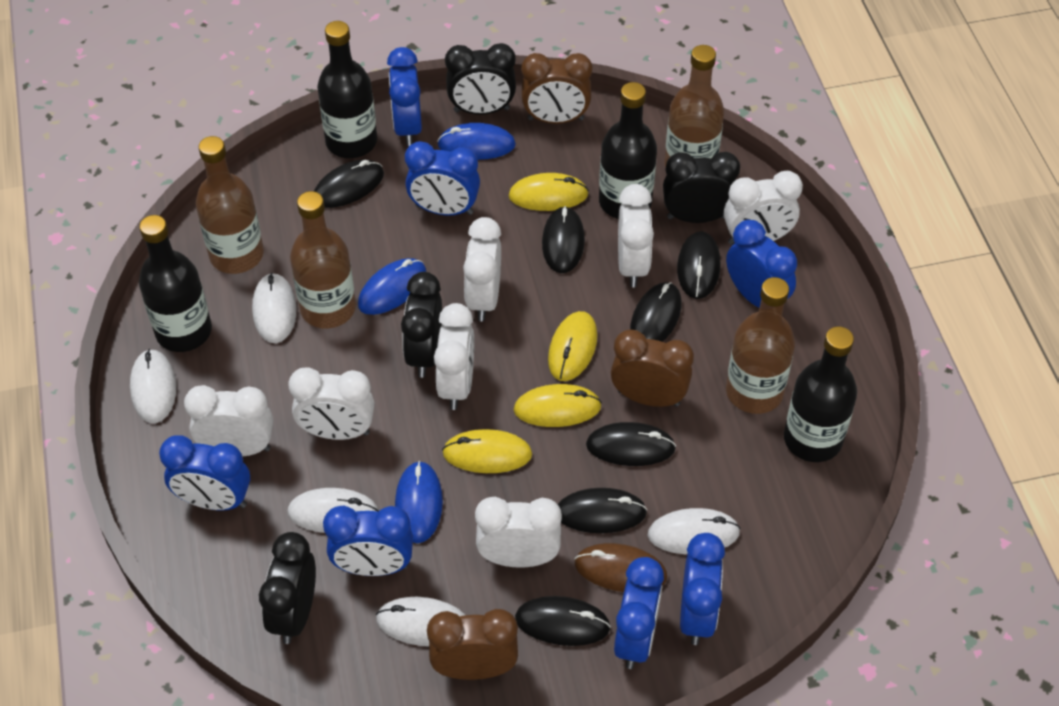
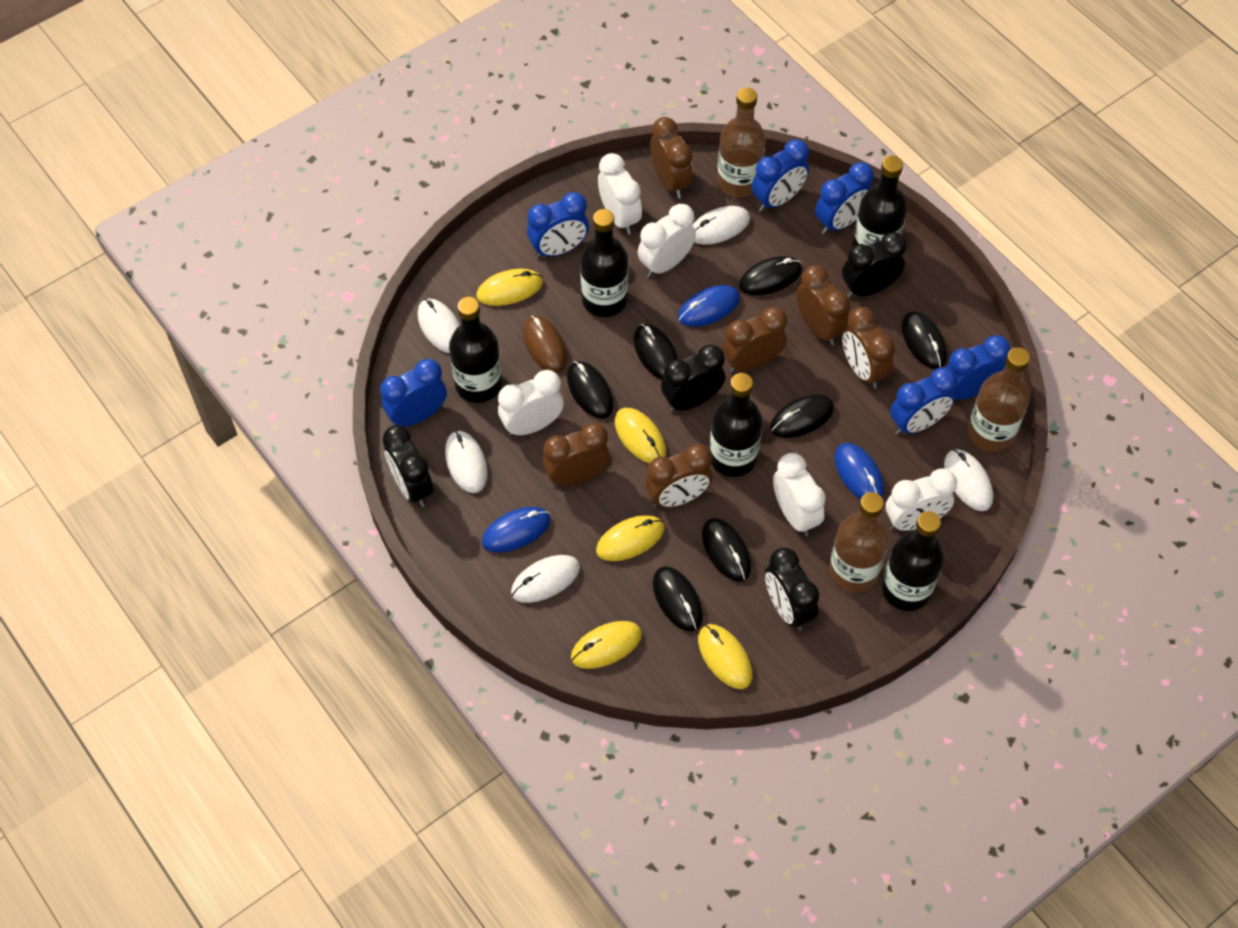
black bottle: [139,215,212,352] [317,21,377,158] [599,82,657,219] [784,326,857,462] = 4 -> [449,297,502,403] [580,209,628,317] [710,373,763,477] [853,156,907,246] [882,511,944,611] = 5
blue clock: [159,435,250,510] [323,506,413,576] [387,47,422,146] [405,141,480,216] [614,557,664,669] [680,533,725,645] [726,220,797,307] = 7 -> [380,359,447,427] [527,192,589,258] [751,139,809,212] [815,162,874,234] [890,367,957,435] [946,335,1010,400] = 6
brown bottle: [196,136,264,274] [290,191,356,329] [664,45,724,167] [726,277,795,414] = 4 -> [717,87,766,198] [829,492,889,593] [967,347,1030,452] = 3
brown clock: [427,609,518,680] [521,53,592,124] [611,330,694,407] = 3 -> [543,423,610,486] [645,444,713,508] [650,117,693,199] [723,307,787,373] [796,265,850,346] [842,307,895,389] = 6
white clock: [184,385,273,457] [288,367,374,440] [434,303,474,410] [463,217,501,322] [475,497,562,568] [618,184,654,287] [724,171,803,245] = 7 -> [498,370,564,436] [598,153,642,235] [638,204,696,277] [773,453,826,536] [885,468,957,531] = 5
yellow mouse: [442,429,532,473] [508,173,589,211] [514,384,602,427] [548,311,597,381] = 4 -> [476,269,543,306] [571,621,642,669] [596,515,664,561] [615,408,666,464] [698,624,752,689] = 5

